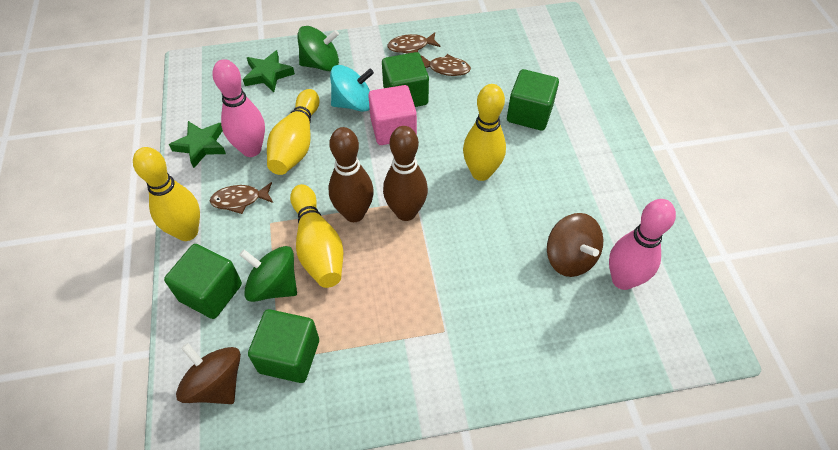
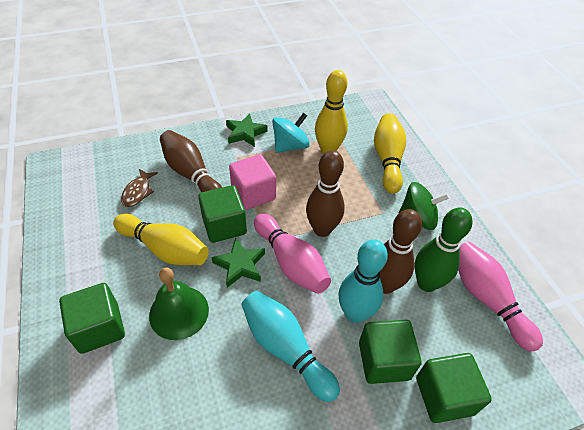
brown bowling pin: [329,127,374,222] [383,126,428,221] = 2 -> [160,130,222,192] [306,150,345,237] [380,209,422,294] = 3
brown fish: [210,182,273,214] [387,32,441,54] [421,54,471,76] = 3 -> [121,169,158,207] = 1
brown spinning top: [176,343,241,404] [547,213,603,277] = 2 -> none = 0
green bell: none = 0 -> [149,268,209,340] = 1
green bowling pin: none = 0 -> [415,207,472,292] = 1
green spinning top: [240,246,297,302] [297,26,339,71] = 2 -> [398,182,450,230] = 1
turquoise bowling pin: none = 0 -> [241,291,340,402] [338,239,388,323] = 2
yellow bowling pin: [133,147,200,241] [267,89,319,175] [290,184,344,288] [463,84,506,181] = 4 -> [113,214,209,265] [315,70,348,154] [374,113,406,194] = 3

